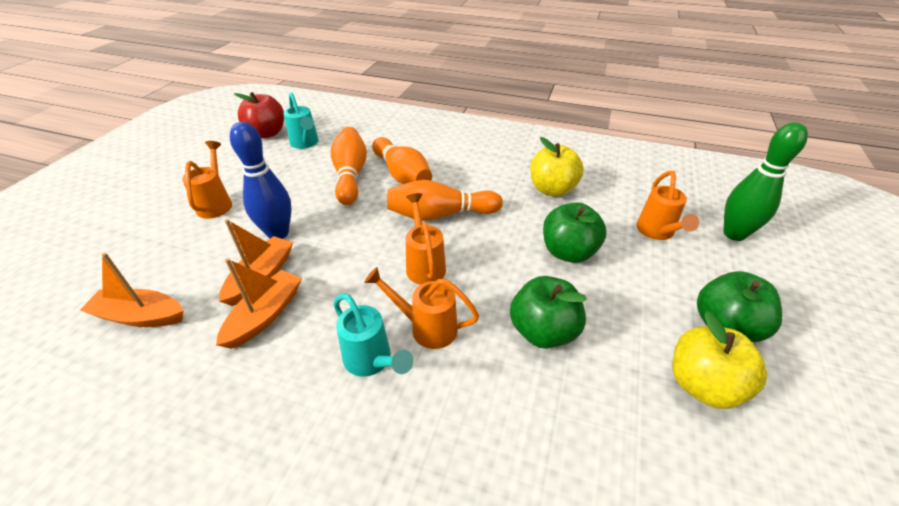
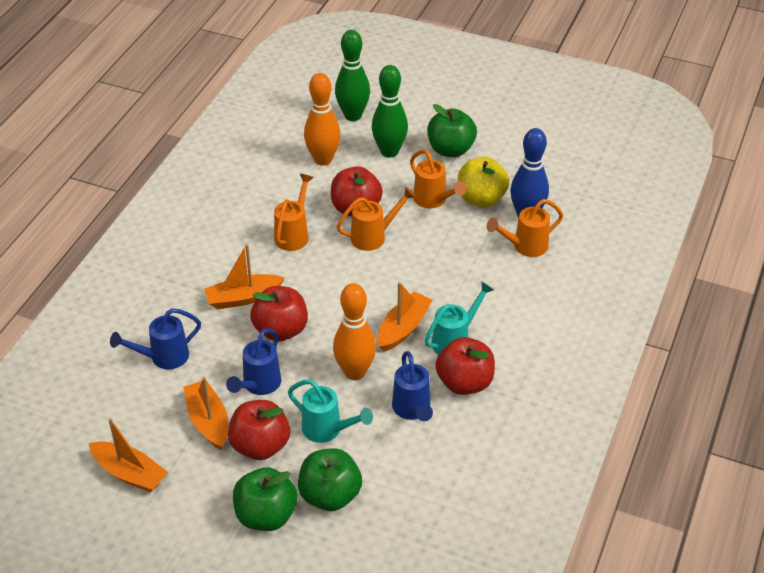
blue watering can: none = 0 -> [110,308,201,369] [226,328,281,395] [392,351,433,421] = 3
green bowling pin: [723,122,808,241] = 1 -> [335,30,370,121] [372,65,408,158] = 2
orange boat: [80,253,183,327] [216,258,302,349] [219,219,293,306] = 3 -> [89,418,168,492] [183,377,228,450] [204,244,285,309] [378,282,433,351] = 4
orange bowling pin: [331,127,367,205] [372,137,432,184] [387,180,503,221] = 3 -> [304,73,341,166] [333,283,376,380] = 2
red apple: [234,92,284,138] = 1 -> [228,400,290,460] [250,286,308,342] [331,166,383,216] [436,337,495,395] = 4
yellow apple: [530,137,583,197] [672,311,767,409] = 2 -> [458,157,509,207] = 1

